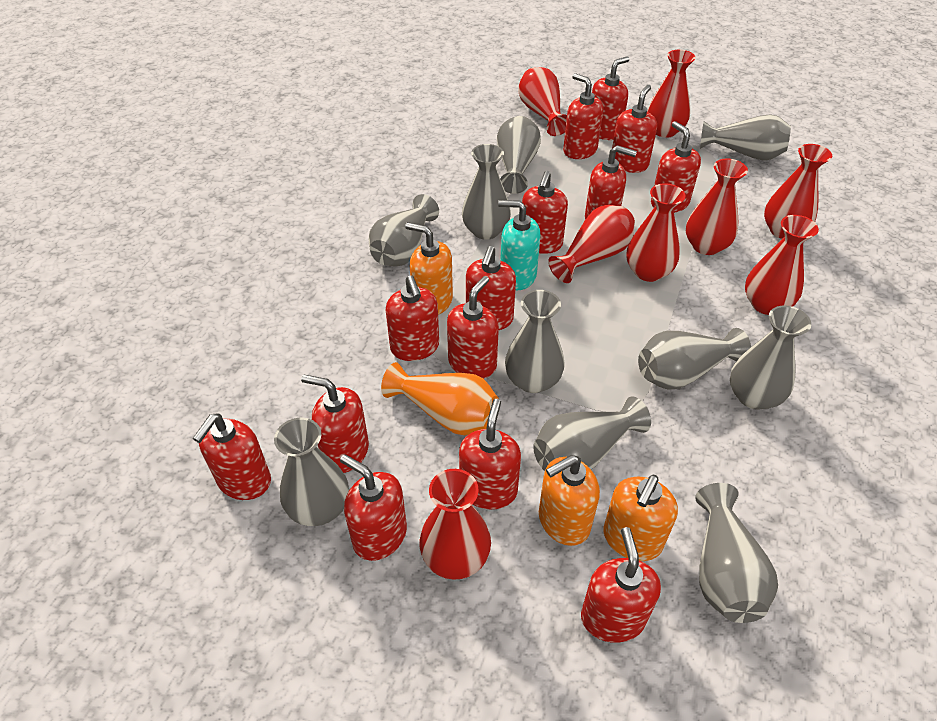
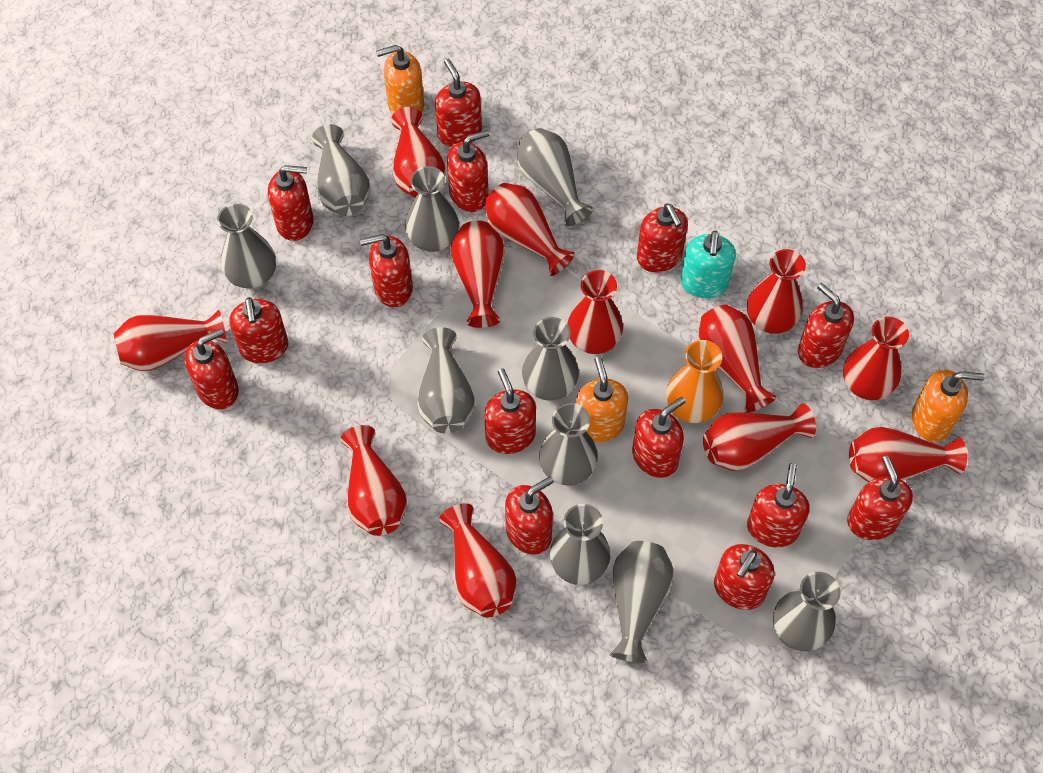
red vase: [419,469,491,580] [518,67,567,136] [548,205,635,283] [626,183,685,282] [647,50,696,138] [686,158,748,255] [745,215,819,315] [764,144,832,239] = 8 -> [113,310,227,371] [340,425,407,536] [391,107,446,198] [439,503,517,618] [450,221,505,328] [485,183,575,276] [567,270,623,354] [698,305,777,413] [703,403,816,471] [747,249,806,334] [843,317,909,400] [849,427,967,482] = 12

